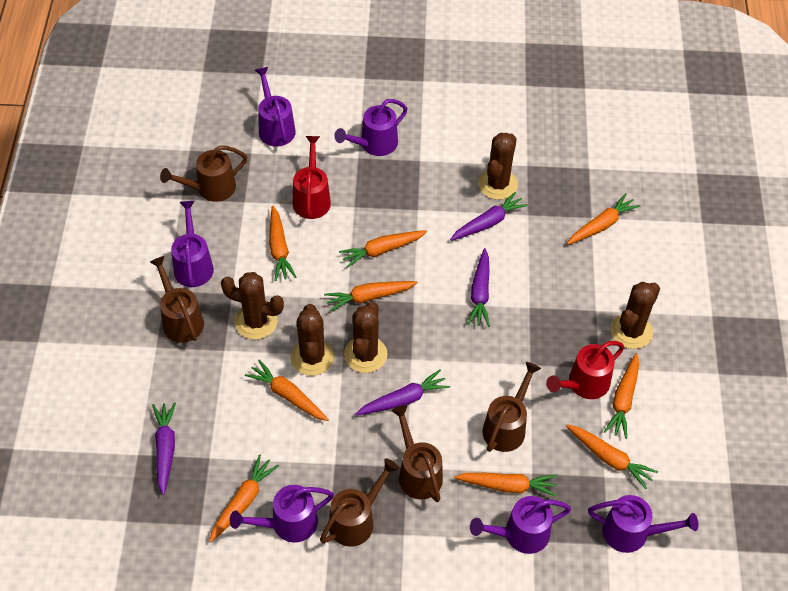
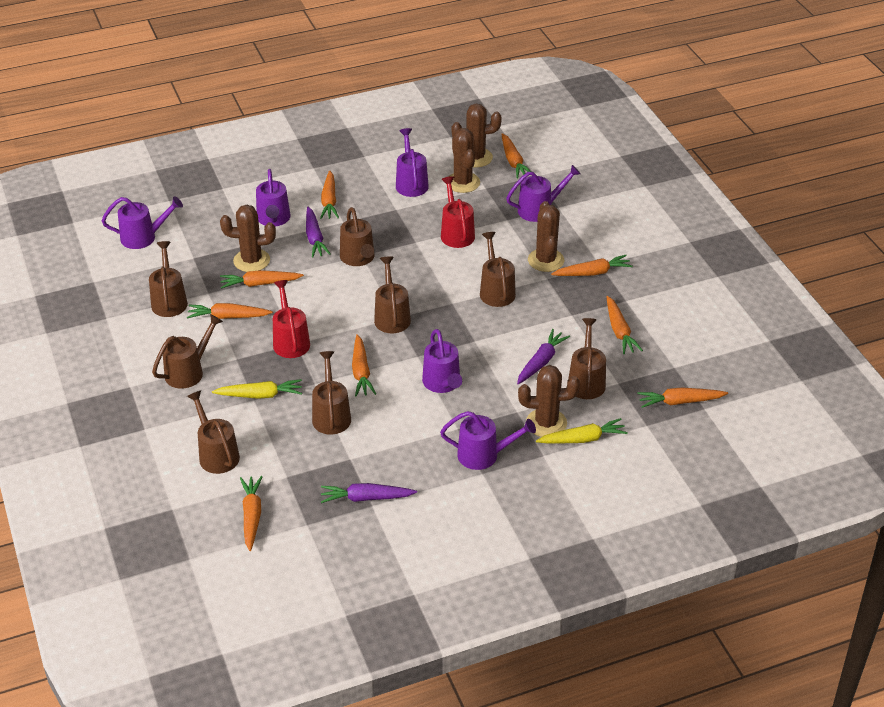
brown watering can: [150,256,204,343] [160,145,247,202] [320,458,399,547] [391,405,443,502] [482,362,541,452] = 5 -> [149,241,188,317] [152,314,223,389] [187,391,240,474] [312,351,351,434] [340,207,375,266] [374,256,411,333] [480,232,516,307] [568,318,606,399] = 8
purple carrot: [152,402,176,495] [356,369,450,415] [450,192,528,241] [468,248,490,327] = 4 -> [306,207,331,258] [321,483,417,503] [517,329,570,384] = 3
yellow carrot: none = 0 -> [212,379,302,399] [536,418,628,443] = 2

